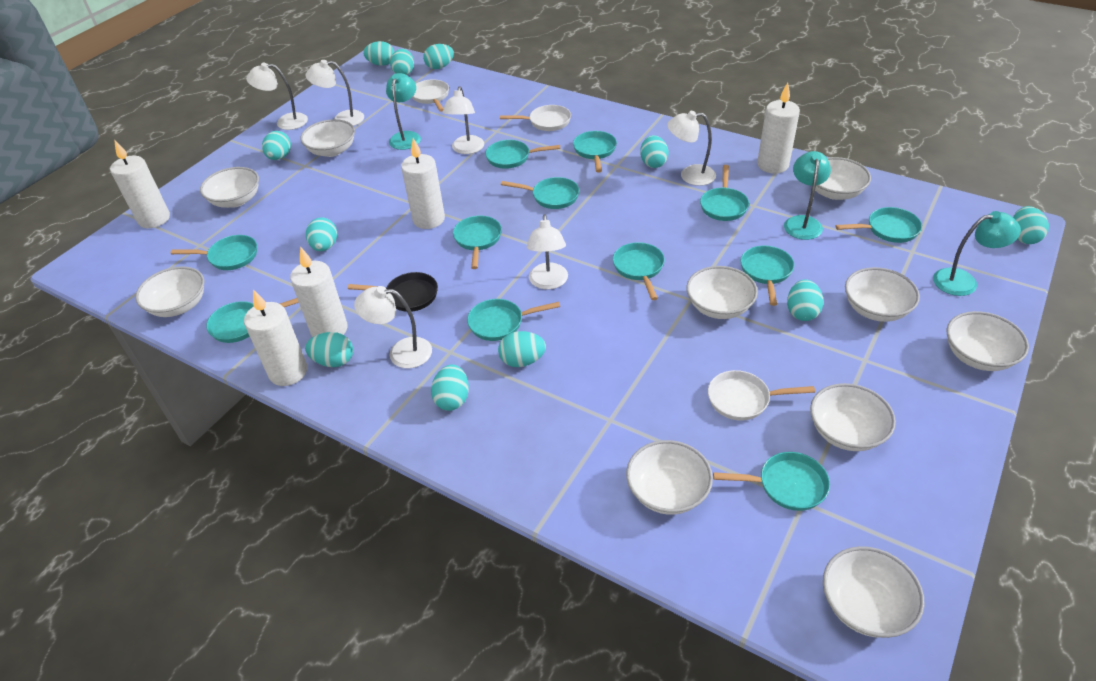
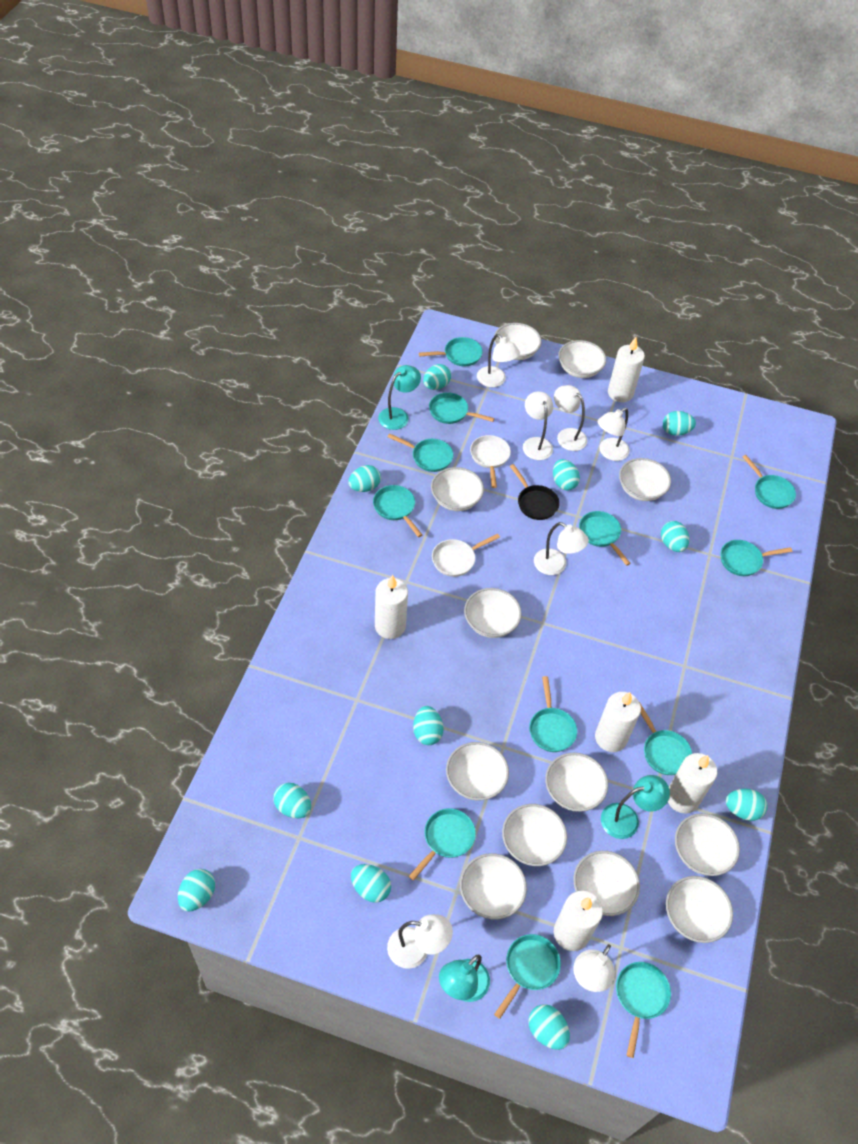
white bowl: [135,266,204,317] [200,167,259,208] [300,119,355,157] [626,440,713,515] [686,266,758,319] [810,383,896,451] [815,157,871,200] [823,546,925,638] [845,267,920,322] [947,311,1029,371] = 10 -> [431,467,484,511] [446,742,509,801] [460,853,527,919] [464,588,522,638] [494,323,542,360] [502,804,567,866] [545,753,608,812] [558,340,606,378] [573,851,640,916] [619,458,671,501] [666,876,733,943] [675,813,740,876] = 12
white lamp: [246,63,308,130] [305,60,364,126] [354,286,432,368] [443,86,484,154] [527,214,568,290] [667,111,716,186] = 6 -> [387,914,453,969] [477,334,520,387] [523,392,553,460] [534,522,589,575] [554,385,587,451] [573,944,615,992] [597,408,630,461] = 7
white pan: [412,80,449,112] [500,105,571,131] [708,370,815,421] = 3 -> [432,534,500,577] [470,435,511,488] = 2

